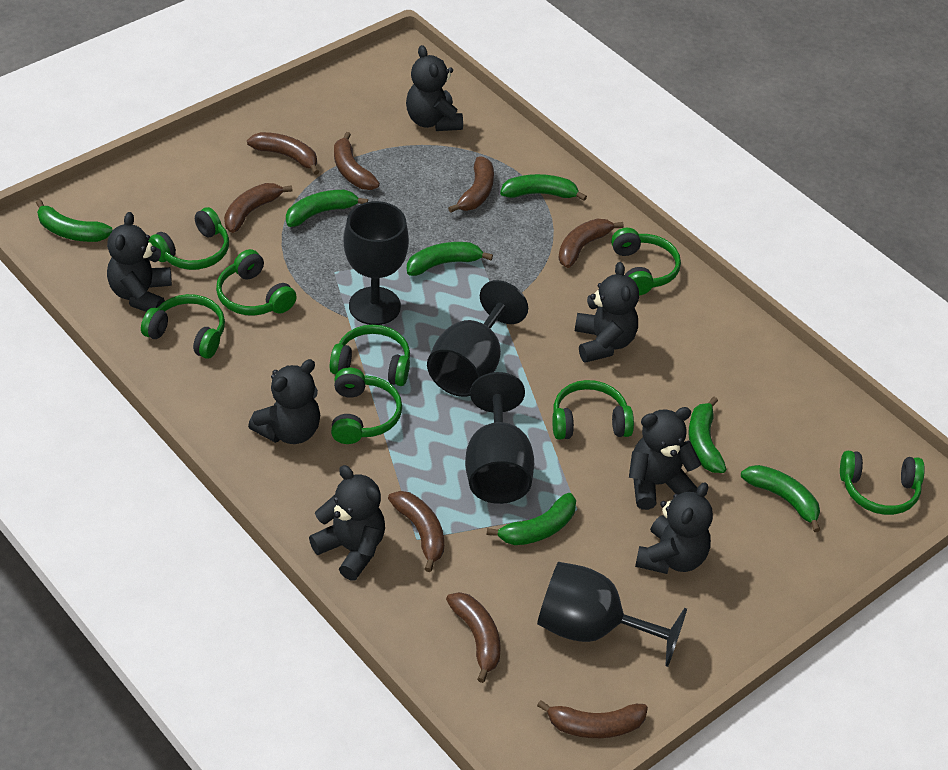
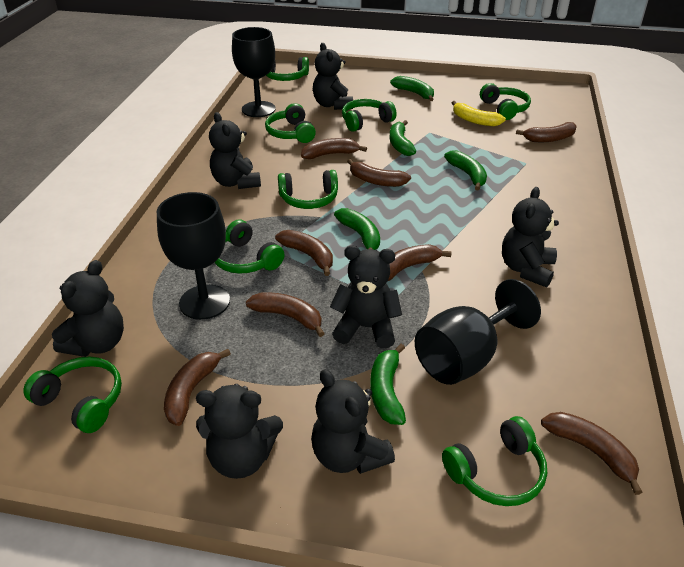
black goblet: [344,201,409,325] [427,280,528,397] [465,372,534,504] [537,562,687,667] = 4 -> [157,192,230,320] [232,27,276,117] [415,279,541,385] = 3
green banana: [36,199,113,242] [286,190,368,227] [407,242,493,276] [487,493,576,545] [500,174,587,201] [688,397,726,473] [741,465,820,532] = 7 -> [334,208,380,250] [370,344,406,425] [390,76,434,101] [390,120,416,156] [444,150,487,190] = 5
yellow banana: none = 0 -> [452,101,506,127] = 1

